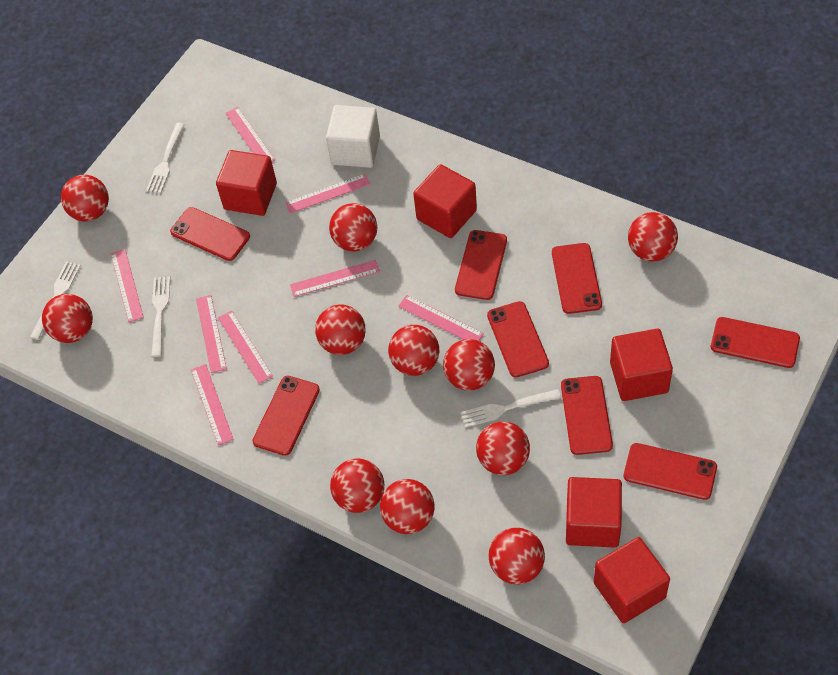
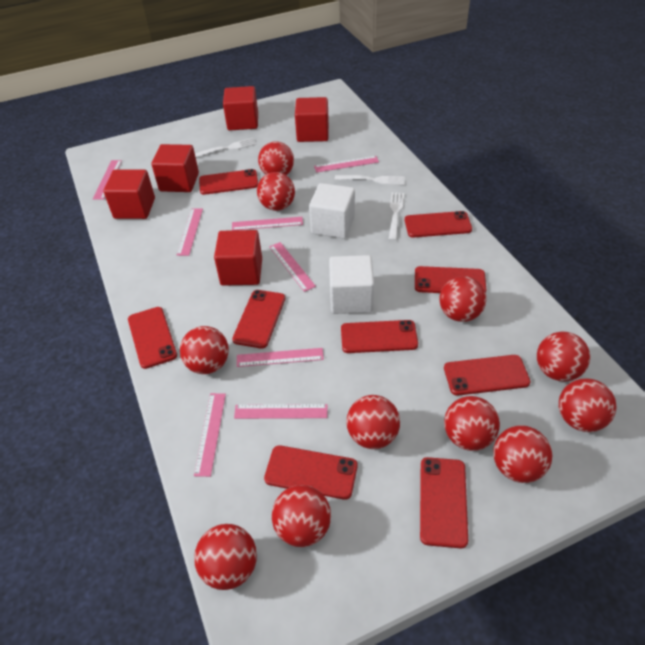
red phone: [170,207,250,261] [252,376,320,456] [455,230,507,300] [487,301,549,377] [552,243,602,314] [561,376,613,455] [624,443,717,500] [711,317,800,368] = 8 -> [128,307,177,369] [199,169,258,195] [232,290,285,349] [264,445,358,500] [341,320,418,353] [405,211,472,238] [415,266,486,293] [420,457,468,549] [444,355,531,396] = 9
white cube: [326,105,380,168] = 1 -> [309,183,355,239] [329,255,374,314] = 2
white fork: [30,261,81,340] [146,123,185,193] [151,276,170,357] [460,389,561,428] = 4 -> [195,138,256,158] [335,175,405,185] [389,192,404,241] = 3

